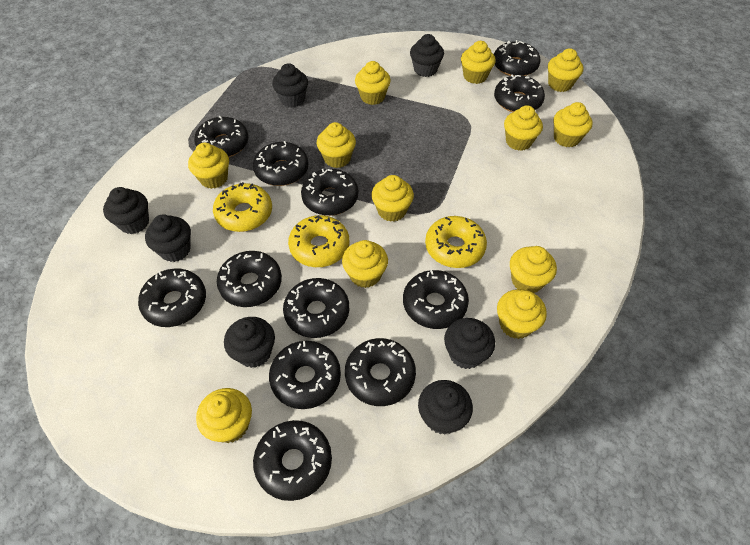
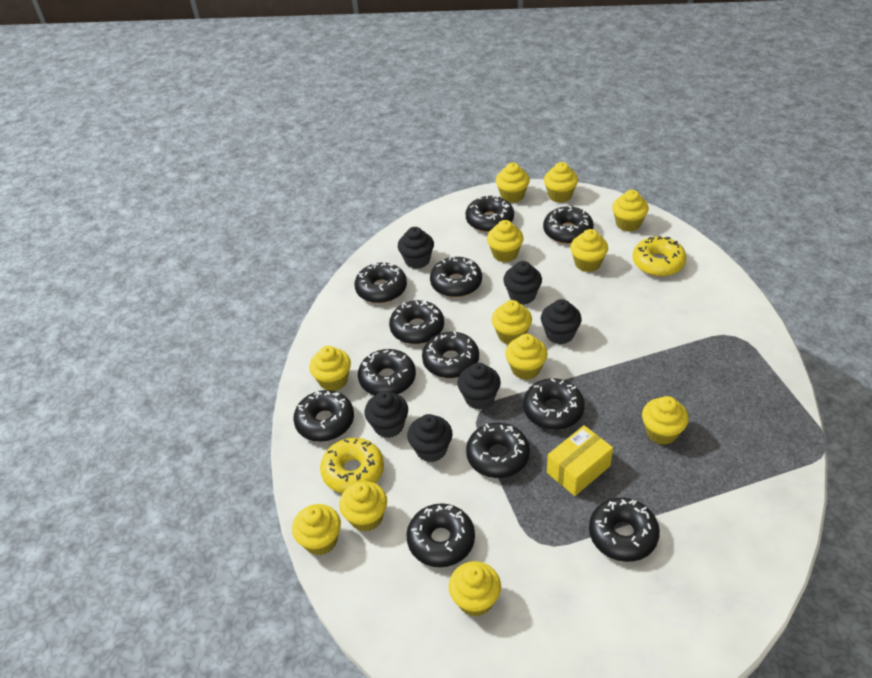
black cupcake: [103,187,149,234] [145,214,191,262] [224,317,275,368] [272,63,308,108] [410,34,444,77] [418,380,473,434] [444,318,495,369] = 7 -> [365,391,408,438] [398,227,434,269] [407,414,453,462] [457,363,501,410] [503,261,542,305] [541,299,582,344] = 6
yellow box: none = 0 -> [547,425,613,496] = 1
yellow donut: [213,182,272,232] [288,215,349,267] [425,216,487,268] = 3 -> [320,438,384,493] [633,236,687,277] = 2

